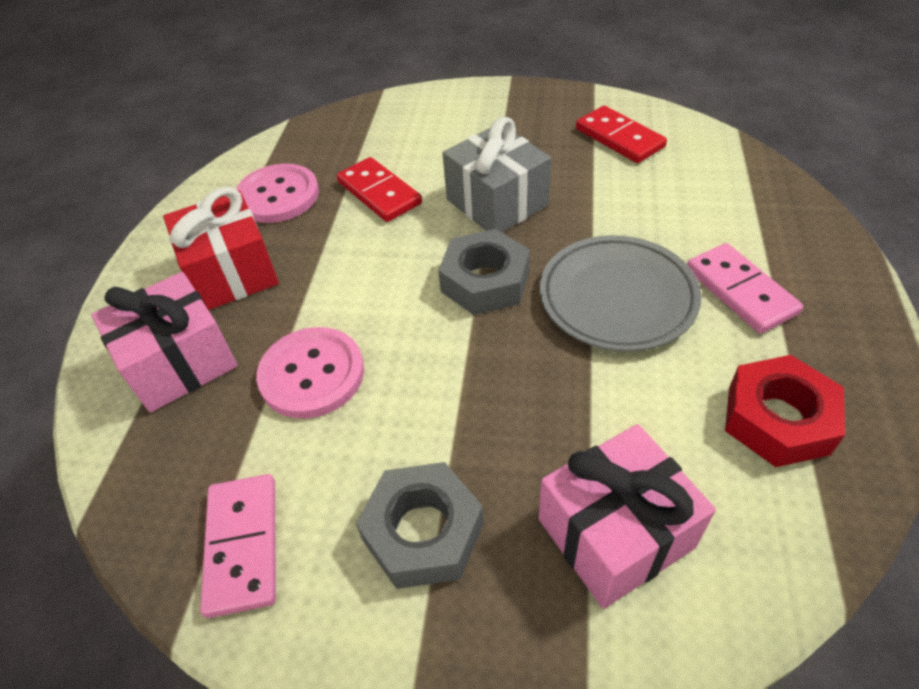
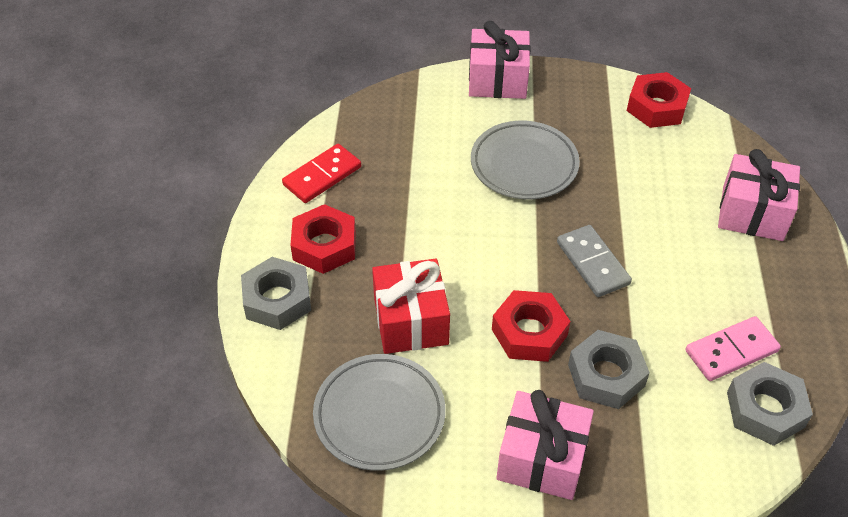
grey domino: none = 0 -> [557,225,632,297] = 1
grey gift: [442,117,551,233] = 1 -> none = 0
grey nut: [356,462,484,589] [438,229,530,315] = 2 -> [241,257,311,330] [568,330,650,409] [727,362,813,446] = 3
grey plate: [540,235,702,351] = 1 -> [313,354,446,471] [471,121,580,199] = 2
pink button: [236,164,319,223] [256,327,364,418] = 2 -> none = 0
pink domino: [200,474,276,618] [687,243,803,334] = 2 -> [686,316,781,381] = 1
pink gift: [91,272,238,412] [538,424,716,609] = 2 -> [469,21,530,99] [497,390,594,500] [718,149,800,241] = 3
red domino: [336,157,422,222] [576,106,667,163] = 2 -> [282,144,361,203] = 1
red nut: [725,355,845,467] = 1 -> [290,204,356,274] [492,290,570,362] [627,72,691,128] = 3

